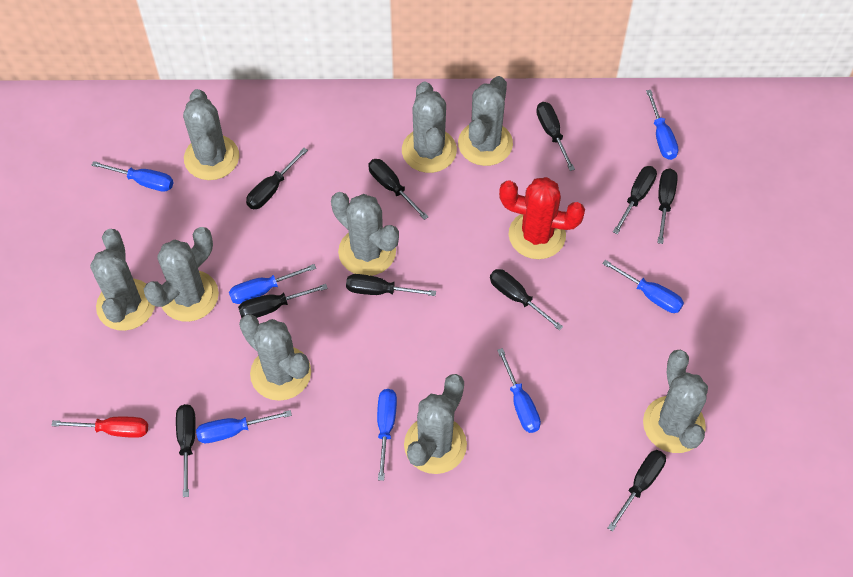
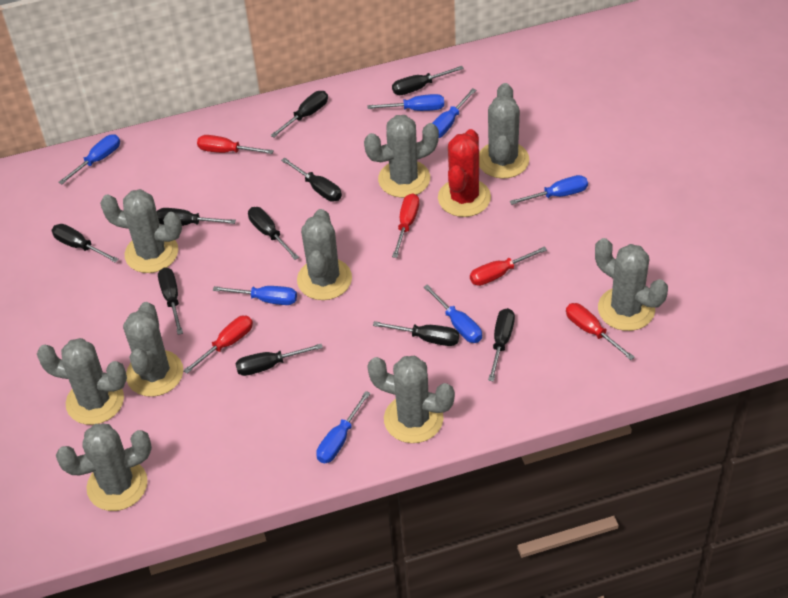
red screwdriver: [51,417,148,438] = 1 -> [183,316,253,374] [197,135,274,154] [392,193,419,258] [470,246,547,286] [566,303,635,360] = 5

